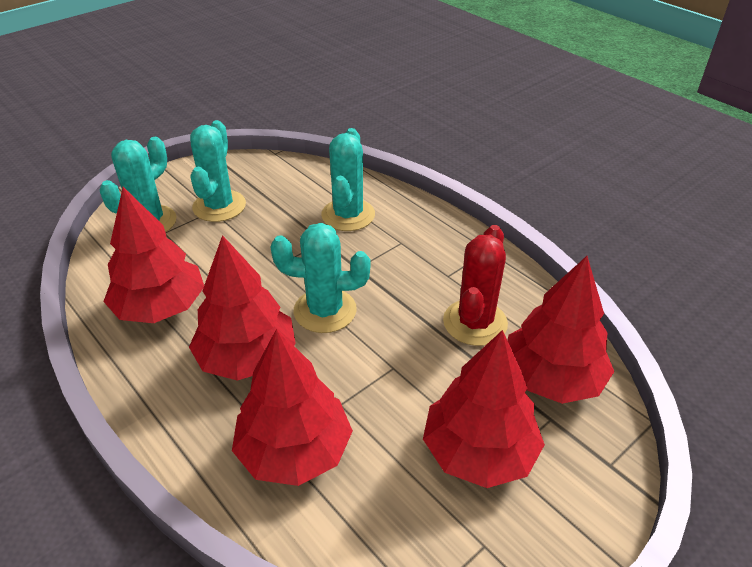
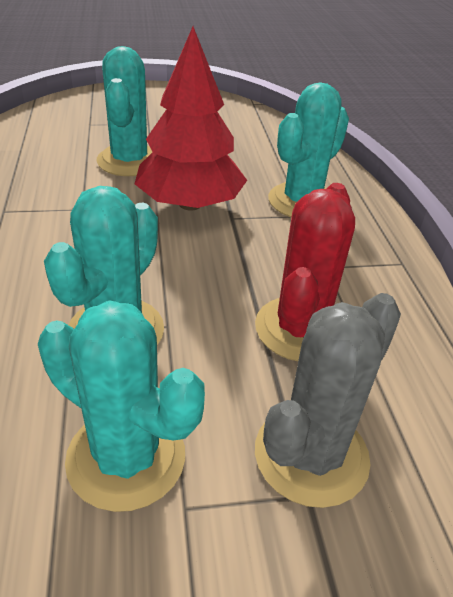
grey cactus: none = 0 -> [255,293,401,508] = 1
red tree: [103,187,204,323] [189,235,296,381] [232,329,353,486] [423,330,545,488] [507,256,614,404] = 5 -> [135,27,247,211] = 1

